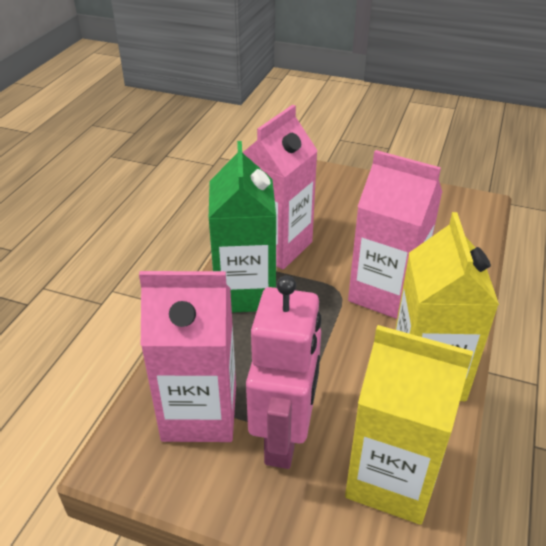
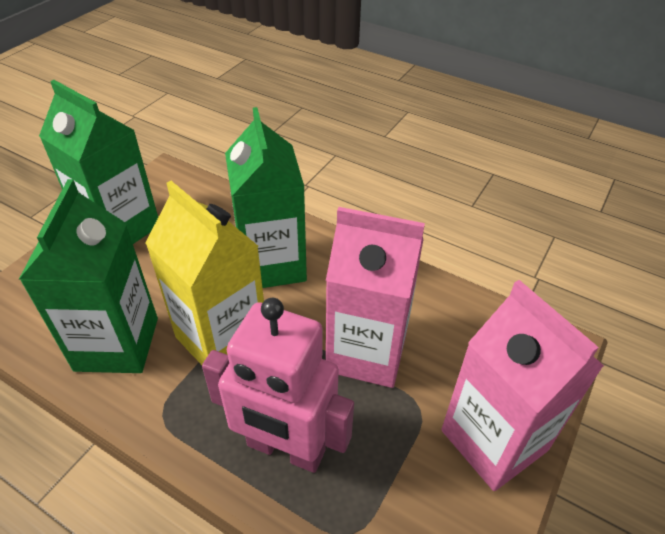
green carton: [209,141,276,313] = 1 -> [19,179,158,373] [39,80,158,244] [225,107,307,288] = 3
pink carton: [139,271,236,442] [242,105,318,269] [348,150,442,319] = 3 -> [326,207,425,388] [441,280,604,491] = 2
yellow carton: [345,325,473,525] [395,212,499,401] = 2 -> [145,181,264,365] = 1

